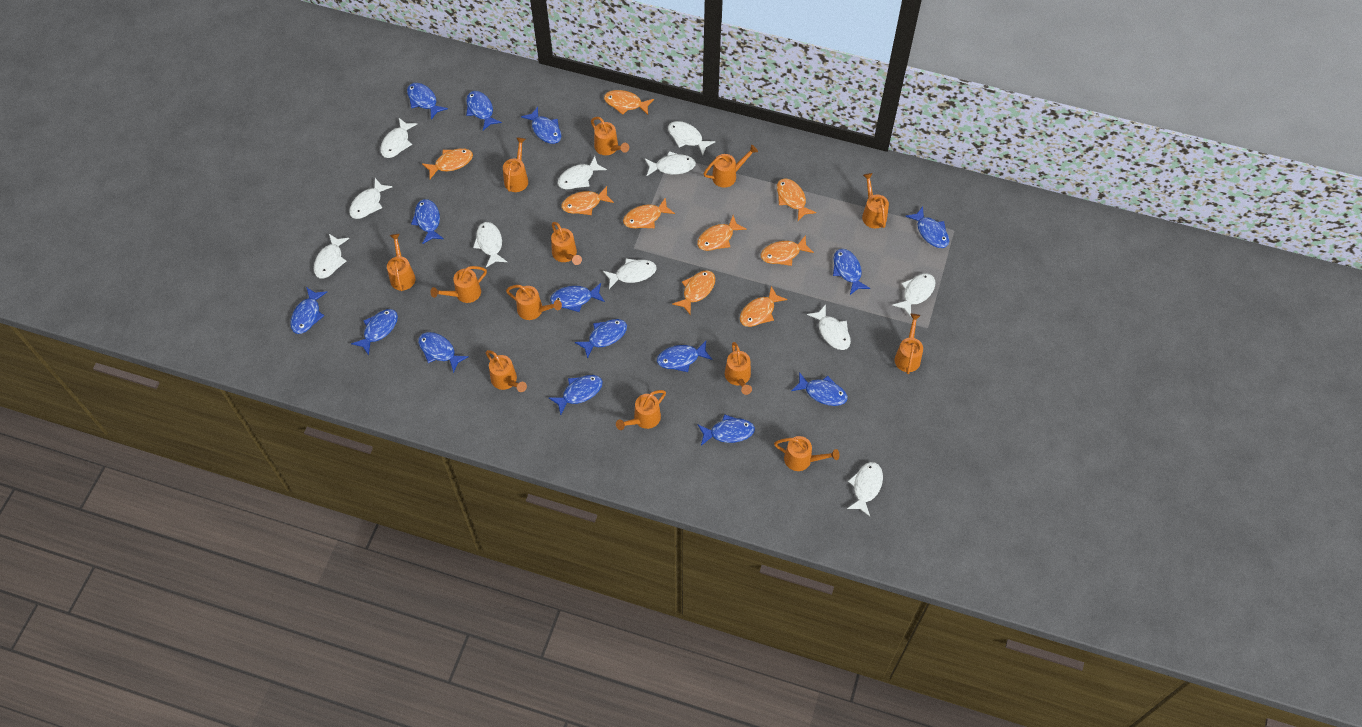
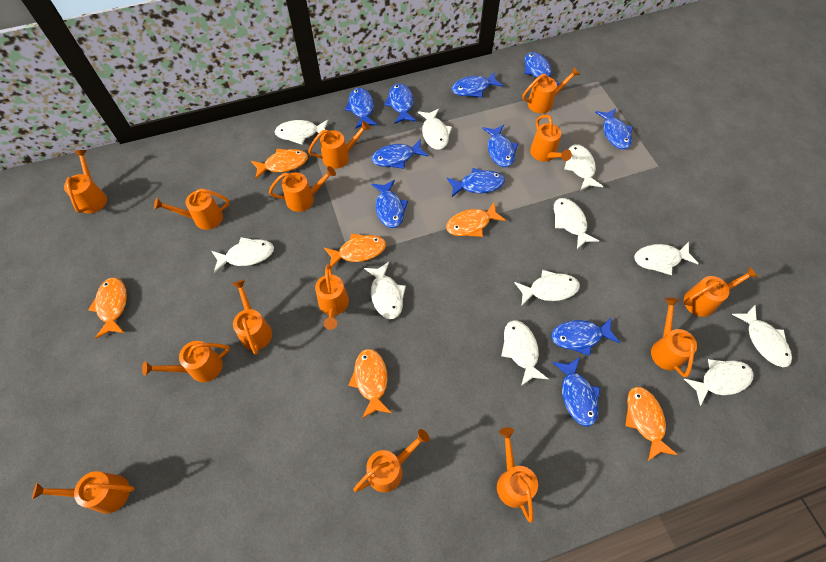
blue fish: [290,287,327,334] [351,309,398,355] [407,83,448,120] [411,199,444,244] [418,332,469,373] [466,91,502,130] [521,107,562,144] [549,375,603,415] [550,283,605,312] [575,319,627,359] [657,341,713,372] [698,414,755,446] [791,372,848,406] [833,249,870,295] [905,207,949,248] = 15 -> [344,88,377,129] [371,180,408,228] [372,140,428,169] [384,83,416,124] [447,168,505,197] [452,72,503,97] [482,125,518,167] [524,52,560,85] [551,318,620,356] [552,357,600,427] [595,108,633,149] = 11
orange fish: [422,148,473,179] [561,186,614,215] [604,90,654,115] [623,198,675,228] [672,271,715,316] [697,216,747,251] [740,286,787,327] [761,235,814,266] [777,178,816,221] = 9 -> [88,278,127,338] [251,149,308,179] [324,233,386,268] [348,349,391,418] [446,202,506,237] [625,387,678,461] = 6
orange watering can: [387,234,416,291] [430,266,487,303] [486,350,527,392] [503,137,528,192] [506,285,562,320] [551,222,582,265] [591,117,629,155] [616,390,666,430] [704,145,758,188] [725,342,752,395] [774,436,840,471] [862,173,889,228] [895,314,923,374] = 13 -> [32,471,135,514] [64,150,107,213] [142,341,230,382] [154,188,230,230] [232,280,272,355] [269,166,336,212] [308,121,370,169] [315,264,349,330] [353,429,430,492] [497,427,538,523] [522,67,580,113] [530,115,572,162] [651,298,697,377] [684,267,758,317] = 14

